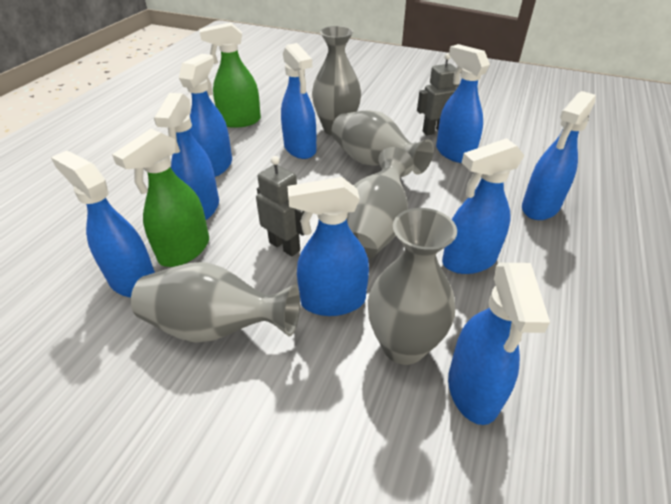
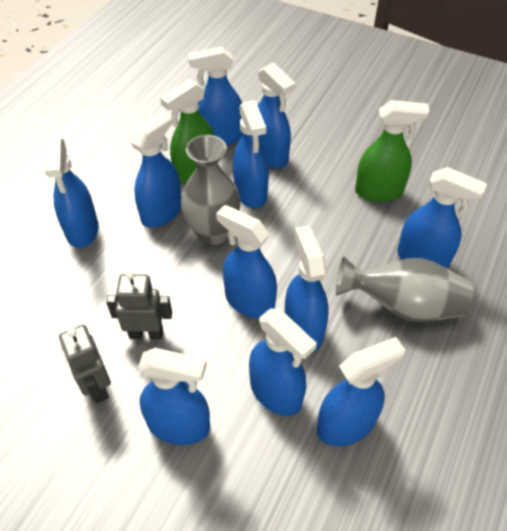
blue spray bottle: [51,151,155,297] [154,93,219,220] [179,54,232,177] [281,43,316,159] [288,177,369,316] [436,44,490,163] [442,138,525,274] [448,263,550,425] [522,91,596,220] = 9 -> [45,139,99,248] [130,111,181,228] [138,348,210,445] [188,47,243,146] [216,205,277,319] [233,100,269,208] [249,308,317,416] [257,62,296,169] [285,225,329,352] [317,337,405,446] [397,167,487,269] = 11
grey vase: [131,262,300,343] [312,26,361,135] [332,110,434,175] [347,147,414,259] [368,208,457,365] = 5 -> [181,135,241,245] [336,256,473,322] = 2

